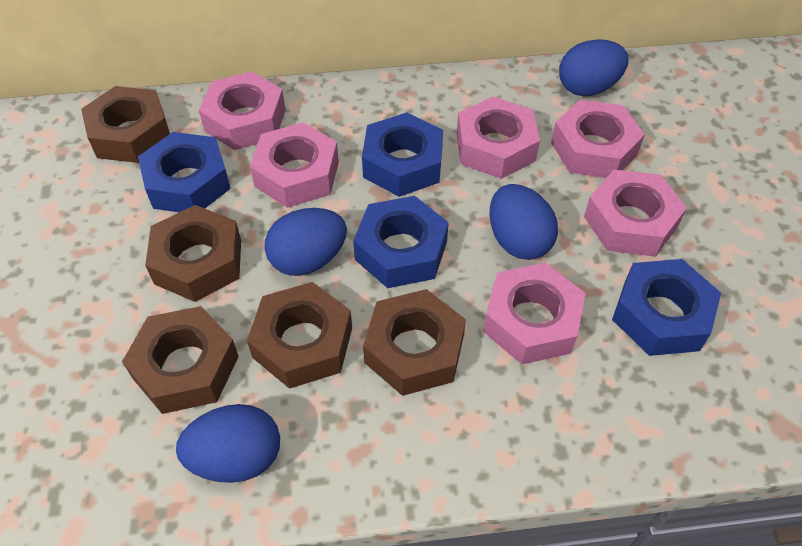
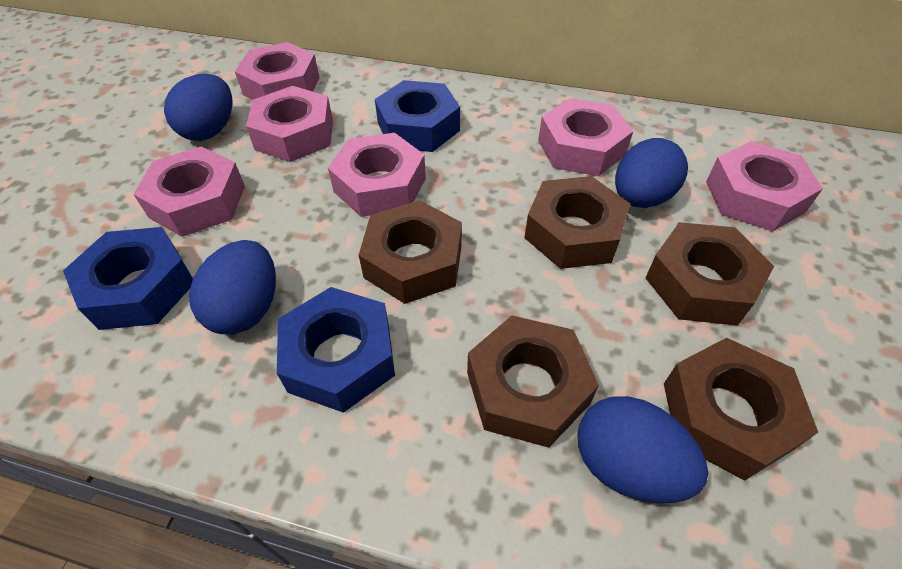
blue nut: [138,132,231,212] [353,196,449,288] [362,112,443,197] [612,259,721,356] = 4 -> [63,227,193,330] [277,287,395,413] [375,80,460,152] = 3

